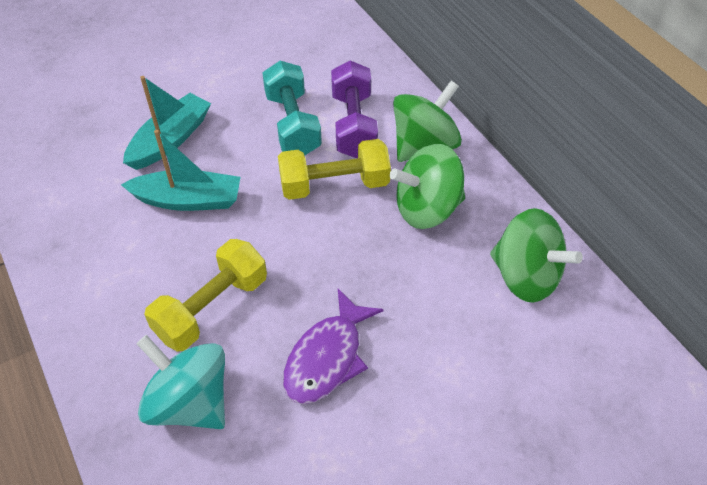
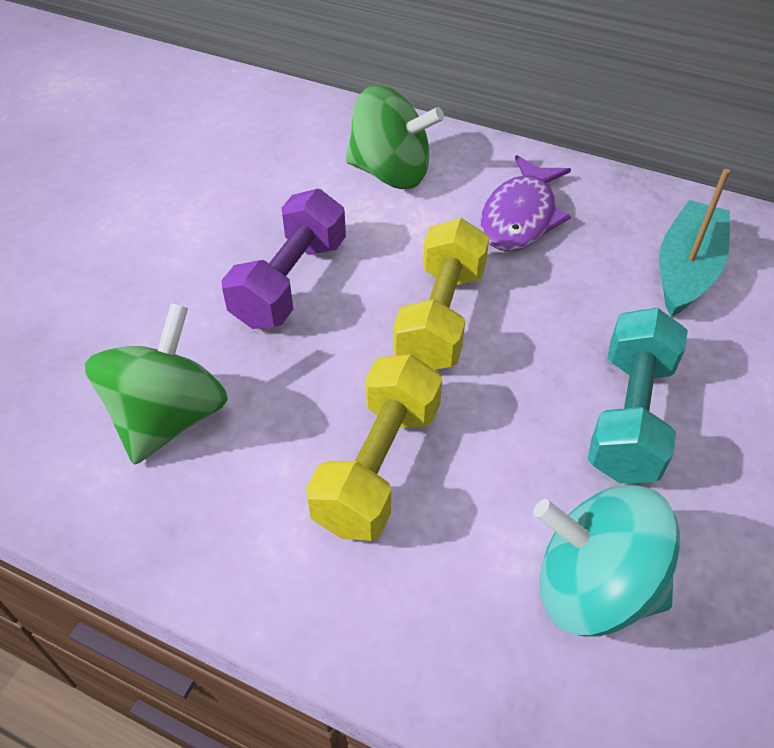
green spinning top: [390,144,465,229] [393,81,462,162] [490,208,583,303] = 3 -> [85,303,228,465] [345,86,444,189] = 2
turquoise boat: [121,130,241,211] [123,76,211,170] = 2 -> [659,169,730,317] = 1

